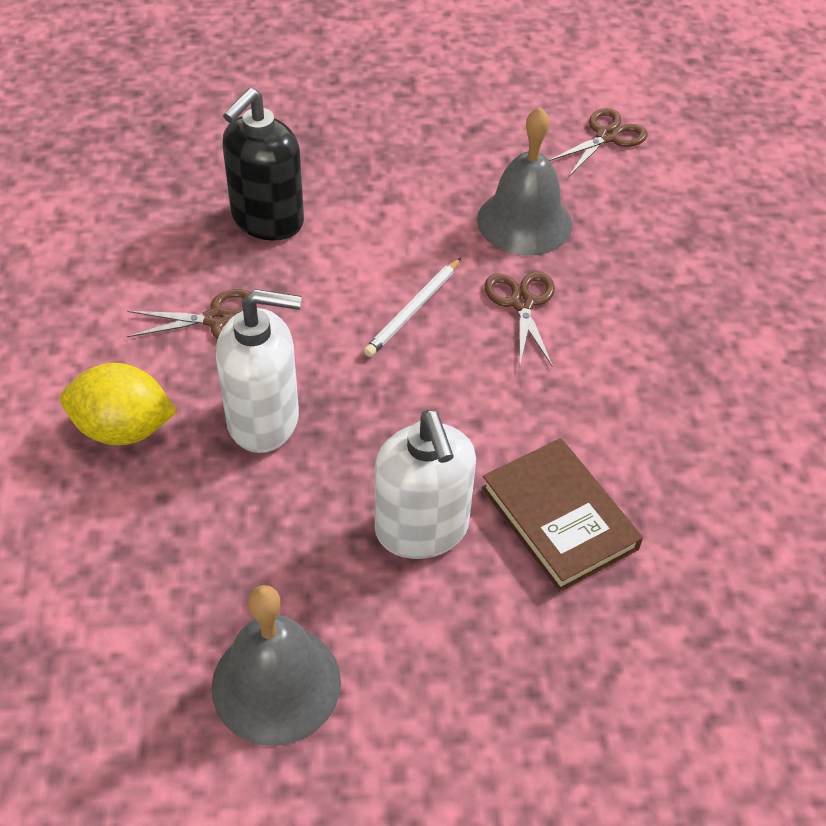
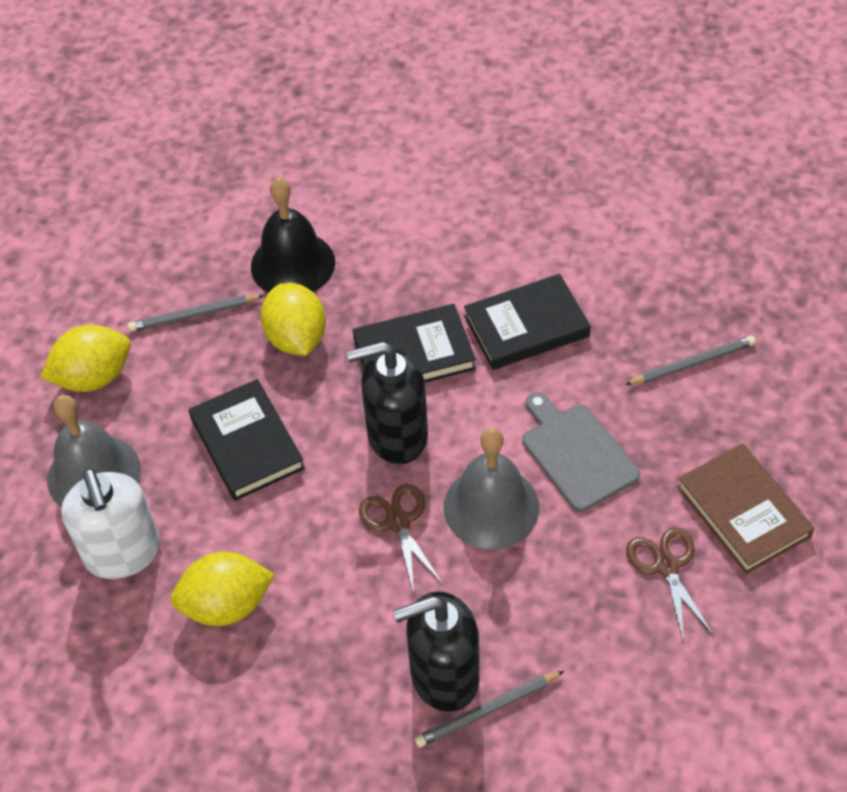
black bell: none = 0 -> [251,178,335,293] = 1
black book: none = 0 -> [189,379,305,501] [353,304,476,383] [464,274,591,370] = 3
black soap dispenser: [222,88,304,241] = 1 -> [347,342,428,464] [393,591,479,712] = 2
brown scissors: [127,289,251,339] [485,272,555,367] [549,108,648,176] = 3 -> [359,484,443,593] [626,527,714,643] = 2
grey cutting board: none = 0 -> [522,392,640,512] = 1
grey pencil: none = 0 -> [128,295,264,332] [415,671,564,748] [625,336,756,385] = 3
white pencil: [364,258,461,357] = 1 -> none = 0
white soap dispenser: [216,289,302,453] [375,410,476,559] = 2 -> [61,468,161,579] = 1
yellow lemon: [60,363,177,445] = 1 -> [40,325,131,392] [171,552,275,626] [260,283,326,355] = 3

